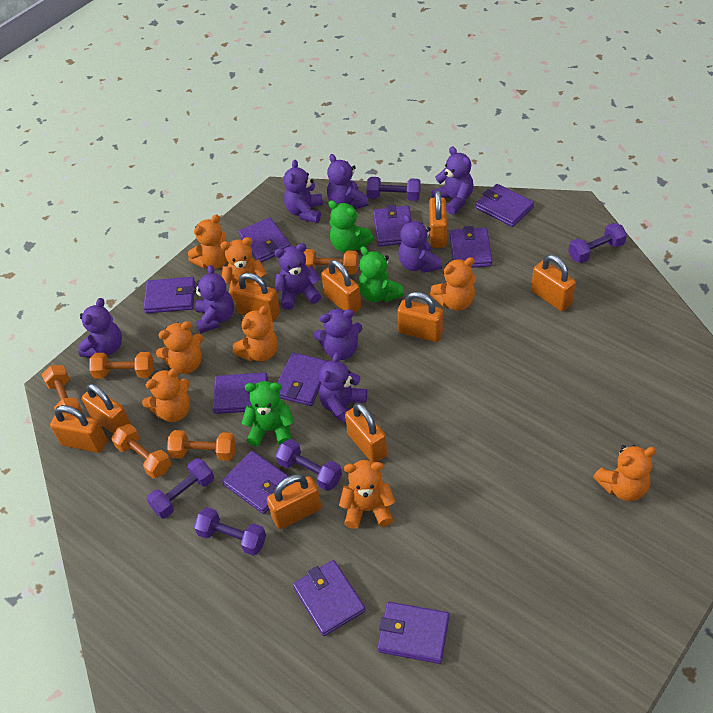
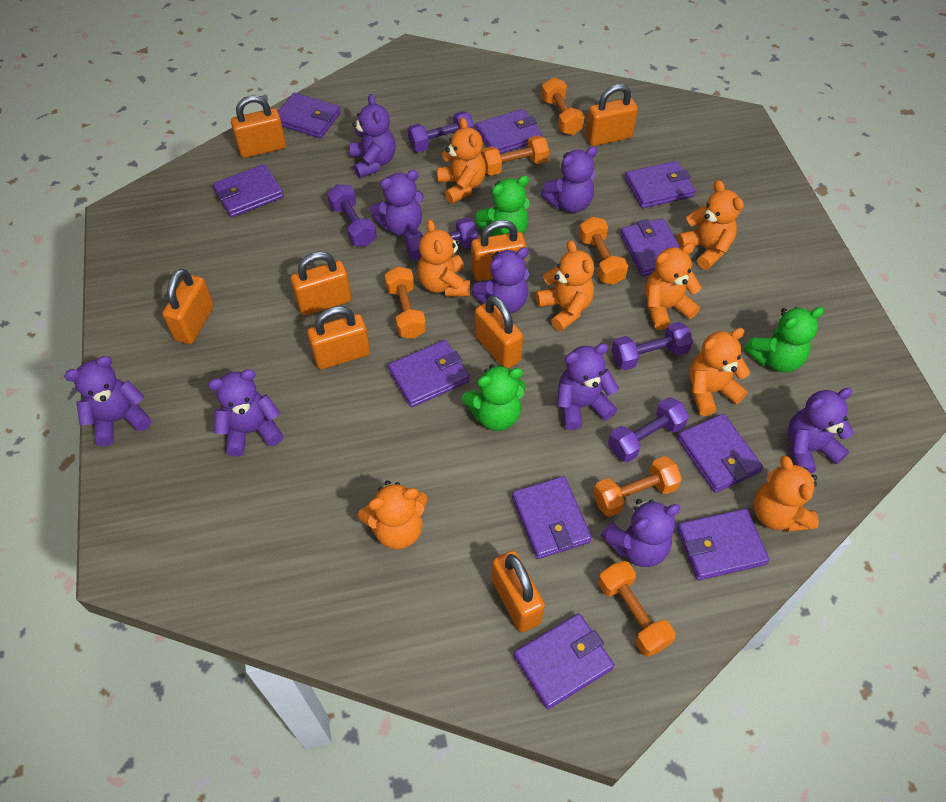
orange dumbbell: [42,365,83,413] [89,352,154,379] [111,424,171,478] [167,430,236,461] [304,249,359,275] = 5 -> [385,266,426,339] [481,135,549,175] [541,77,585,135] [579,217,628,285] [593,456,682,517] [598,561,675,657] = 6
orange padlock: [50,405,107,453] [82,383,131,434] [233,273,280,322] [267,474,322,529] [321,260,361,313] [345,403,387,462] [397,292,443,342] [429,190,447,248] [531,255,576,311] = 9 -> [162,269,214,344] [231,95,286,158] [291,252,351,316] [307,306,370,369] [471,220,526,281] [475,296,523,368] [492,551,545,632] [586,84,638,146] = 8

